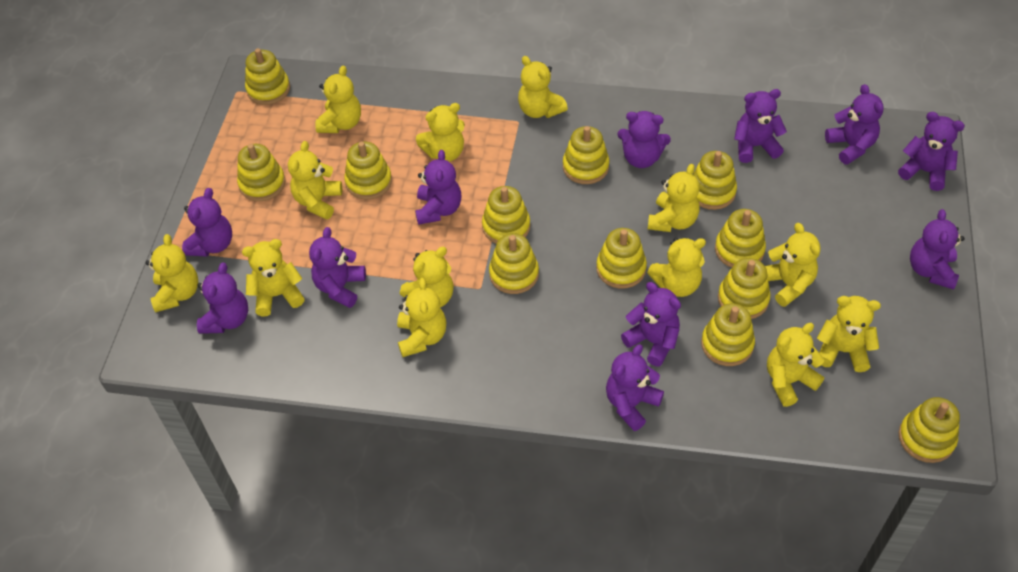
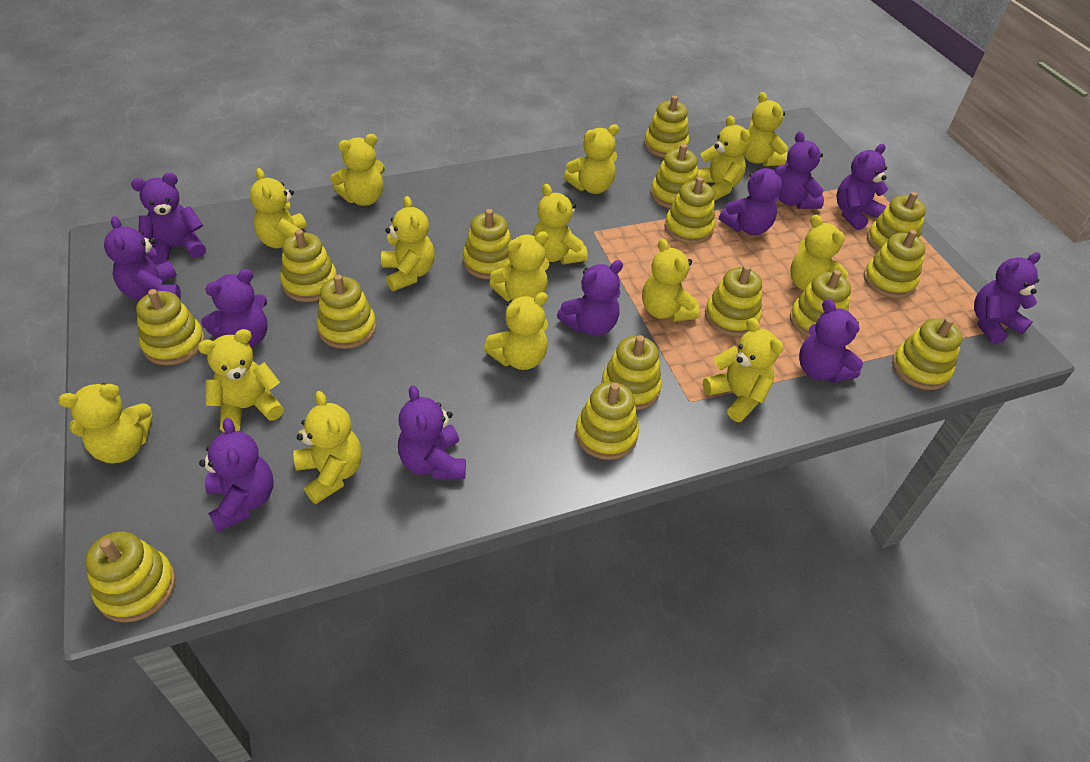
yellow stacking toy: [237,144,285,201] [245,48,290,105] [344,142,392,200] [482,186,530,244] [489,233,539,294] [563,126,609,184] [596,228,647,289] [693,151,737,210] [701,303,755,366] [715,209,766,268] [718,258,771,319] [899,397,960,463] = 12 -> [85,532,176,622] [136,289,205,365] [280,229,337,302] [317,274,376,349] [463,209,512,279] [575,382,639,460] [601,335,662,410] [644,96,689,158] [650,144,698,209] [664,177,715,244] [705,265,762,336] [790,270,851,337] [864,230,925,298] [867,192,926,252] [892,318,963,390] = 15
yellow teddy bear: [145,234,198,313] [242,239,305,317] [288,141,342,220] [315,66,361,133] [397,278,447,357] [400,247,454,307] [416,103,465,162] [518,56,568,118] [647,237,706,297] [648,164,700,232] [765,223,820,307] [767,323,824,407] [817,296,881,372] = 13 -> [58,383,152,463] [198,329,284,433] [250,168,307,248] [293,391,362,504] [330,134,385,206] [381,196,435,291] [484,292,548,370] [489,231,549,301] [533,184,588,264] [564,124,619,194] [642,238,700,322] [697,115,750,201] [703,318,784,422] [743,92,788,166] [790,215,848,291] = 15

